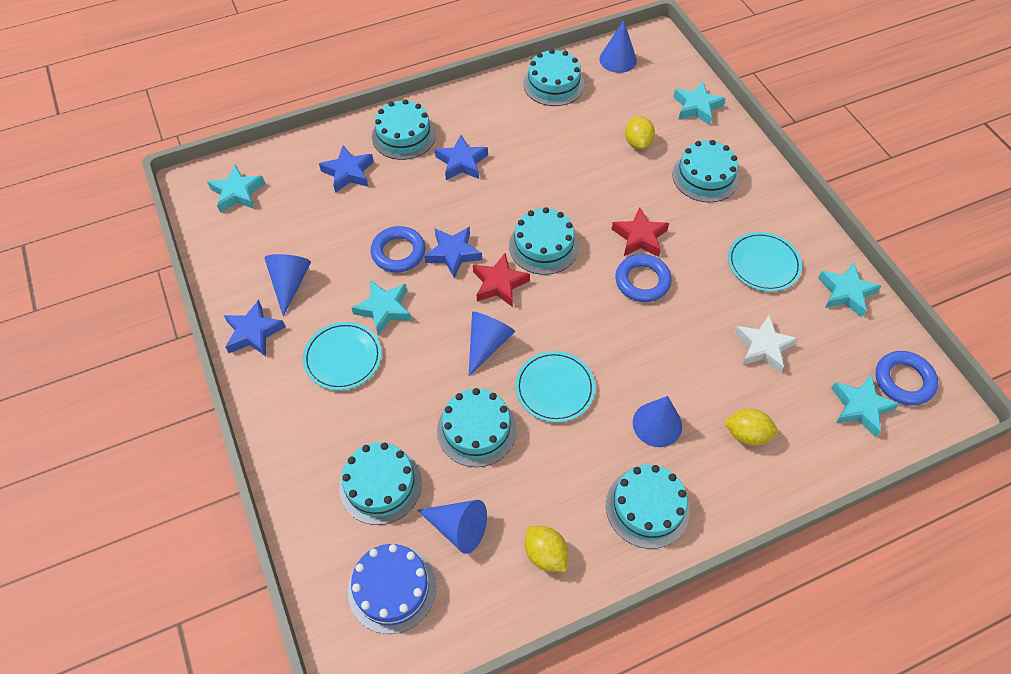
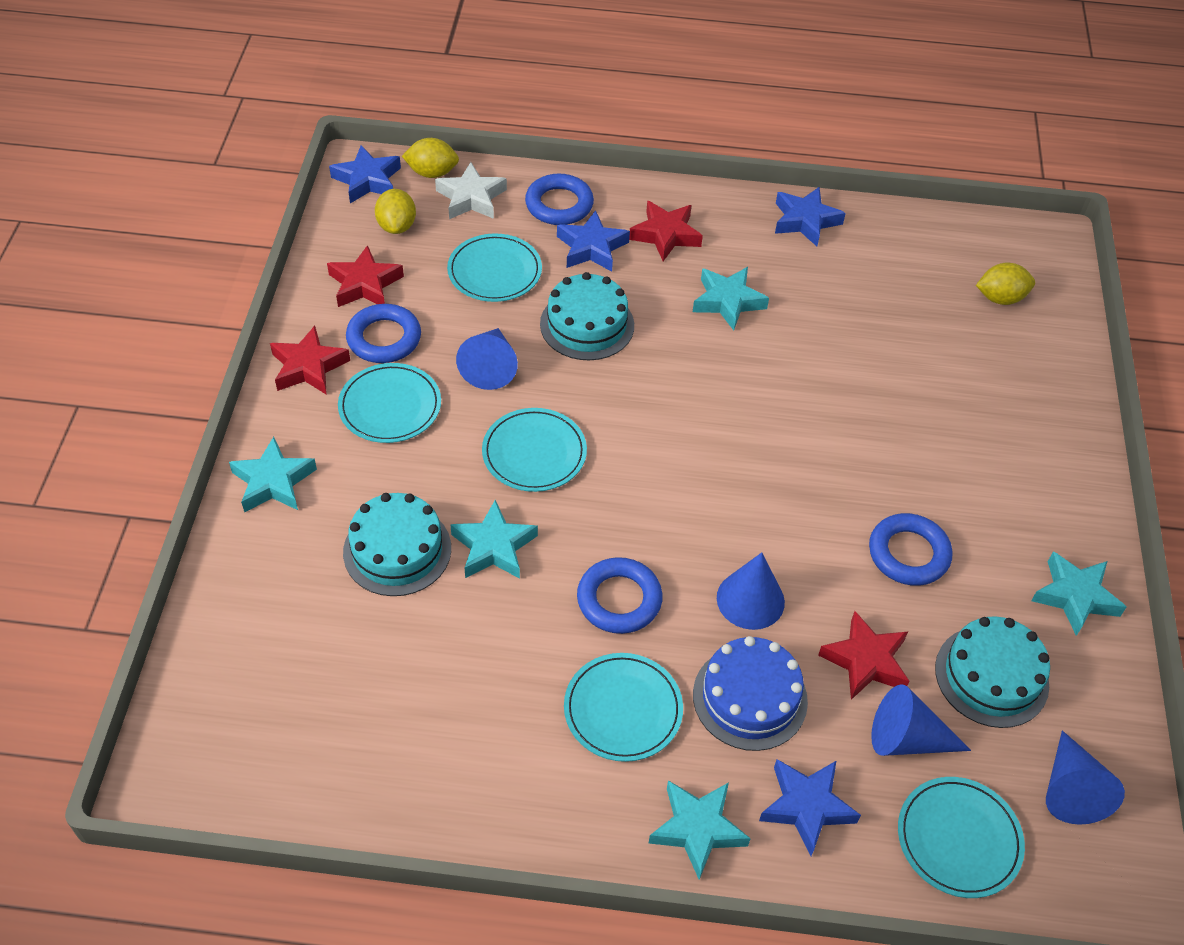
blue cone: [264,254,311,316] [417,500,487,554] [469,311,515,376] [599,20,637,73] [633,396,682,447] = 5 -> [456,328,518,390] [717,553,785,630] [871,684,971,756] [1046,731,1125,825] = 4
blue ring: [371,226,425,273] [615,254,672,302] [875,351,938,405] = 3 -> [346,304,421,363] [525,174,594,225] [577,557,663,634] [869,513,952,586] = 4
red star: [473,253,530,307] [611,207,669,257] = 2 -> [270,326,350,395] [327,245,404,307] [629,201,703,261] [818,611,910,700] = 4
turquoise cake: [339,442,422,525] [372,99,436,160] [437,388,517,467] [509,207,579,275] [523,49,585,106] [606,465,690,549] [672,140,739,202] = 7 -> [343,493,451,596] [540,272,634,360] [935,616,1050,728] = 3
turquoise plate: [303,322,382,390] [515,351,595,422] [728,232,802,292] = 3 -> [338,363,441,443] [447,233,542,302] [482,408,587,492] [564,653,683,762] [898,777,1025,898] = 5

